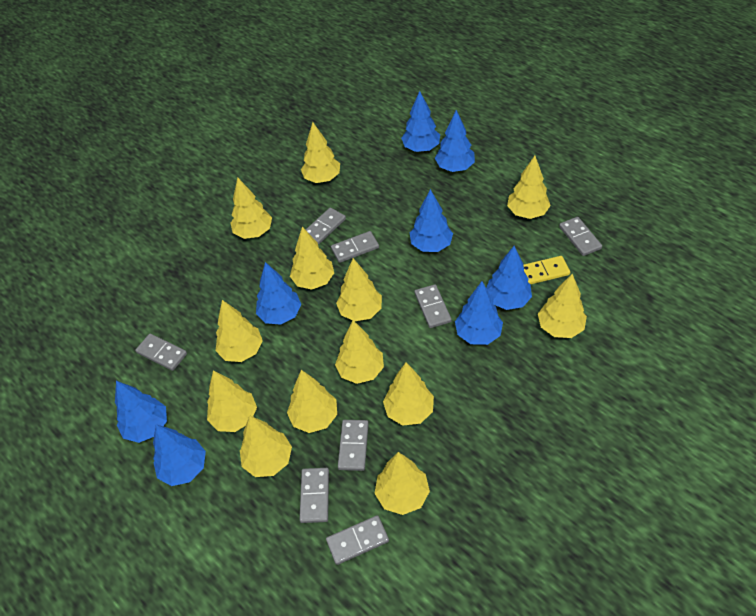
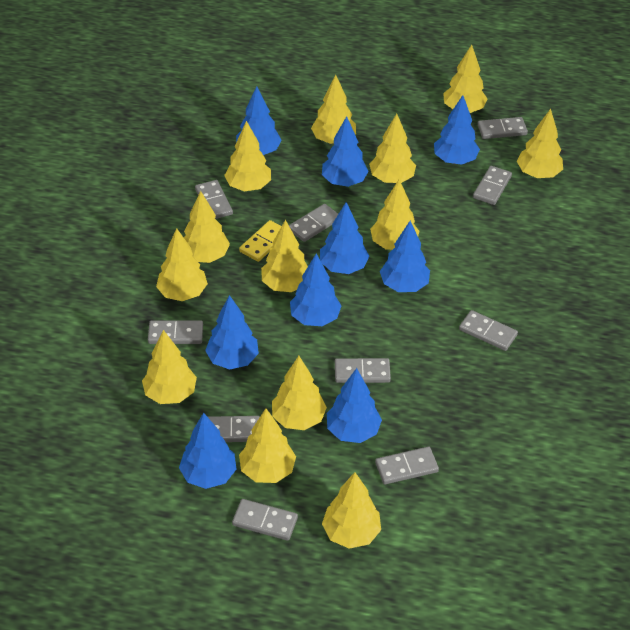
blue tree: [115,381,167,443] [153,424,206,486] [256,262,301,325] [401,91,440,152] [410,189,453,252] [435,110,475,172] [455,281,503,345] [486,246,532,310] = 8 -> [179,413,236,489] [205,295,259,370] [236,86,282,155] [290,254,342,326] [320,202,369,274] [322,116,369,187] [327,368,382,443] [380,221,430,292] [434,95,480,165] = 9
grey domino: [135,334,187,371] [300,468,329,523] [306,208,346,244] [326,515,389,565] [331,231,379,263] [338,420,369,471] [414,284,452,328] [559,217,602,256] = 8 -> [148,320,203,344] [195,180,233,219] [208,416,260,442] [232,499,298,541] [289,204,338,242] [335,358,391,383] [375,447,439,484] [459,310,518,351] [473,166,512,205] [478,117,528,139] = 10

